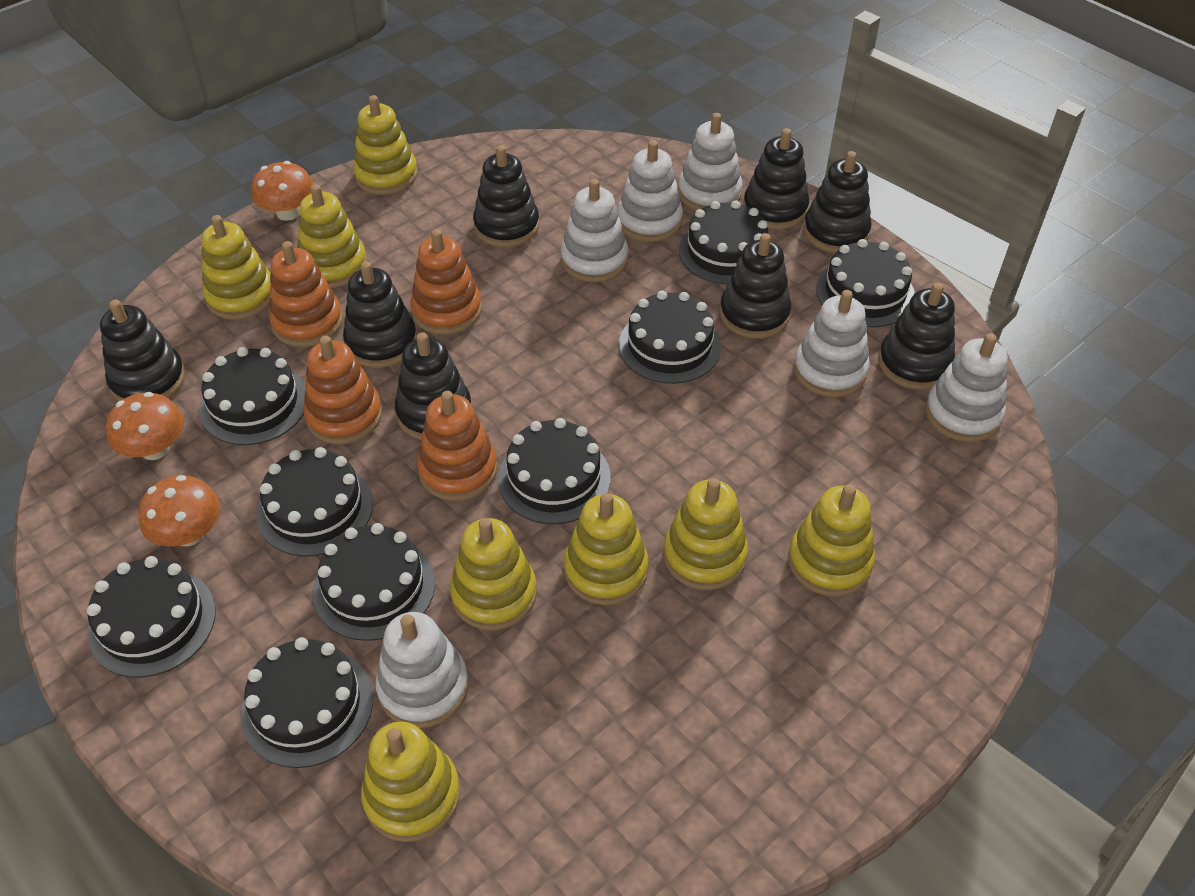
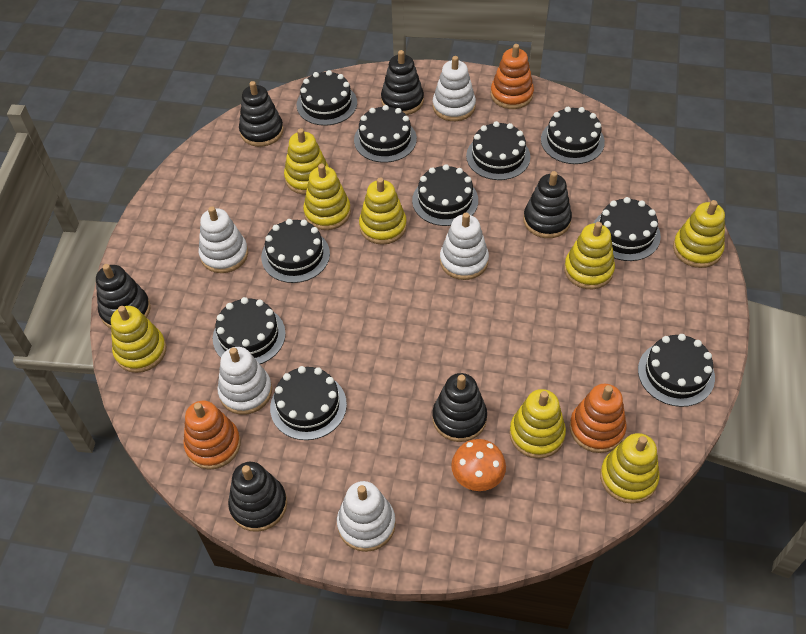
black cake: [87,556,216,678] [199,347,305,445] [241,637,373,768] [257,447,373,557] [313,523,435,641] [498,418,611,524] [619,291,721,384] [679,200,768,284] [816,239,915,328] = 9 -> [213,297,286,364] [261,219,330,283] [270,366,347,440] [297,70,357,126] [354,105,417,163] [412,164,478,226] [466,121,530,180] [541,107,605,164] [594,197,661,261] [638,334,715,407] = 10
black stacking toy: [100,300,186,401] [343,261,417,368] [395,332,472,440] [473,145,539,247] [720,233,791,339] [743,128,809,230] [804,151,872,253] [878,283,955,390] = 8 -> [96,264,151,328] [228,462,287,532] [239,81,284,147] [381,50,424,115] [432,373,487,442] [523,171,572,238] = 6
orange mushroom: [106,392,184,460] [138,475,220,547] [251,161,314,221] = 3 -> [451,439,506,491] = 1
orange stacking toy: [269,241,343,347] [304,336,382,444] [410,229,482,335] [417,391,497,501] = 4 -> [184,401,241,470] [491,44,534,109] [569,384,627,453] = 3
white stacking toy: [375,612,469,728] [561,179,628,282] [617,140,683,242] [678,113,743,211] [794,290,870,397] [925,333,1008,442] = 6 -> [199,206,248,273] [217,347,272,415] [337,481,396,552] [433,56,476,121] [440,213,489,280] = 5

